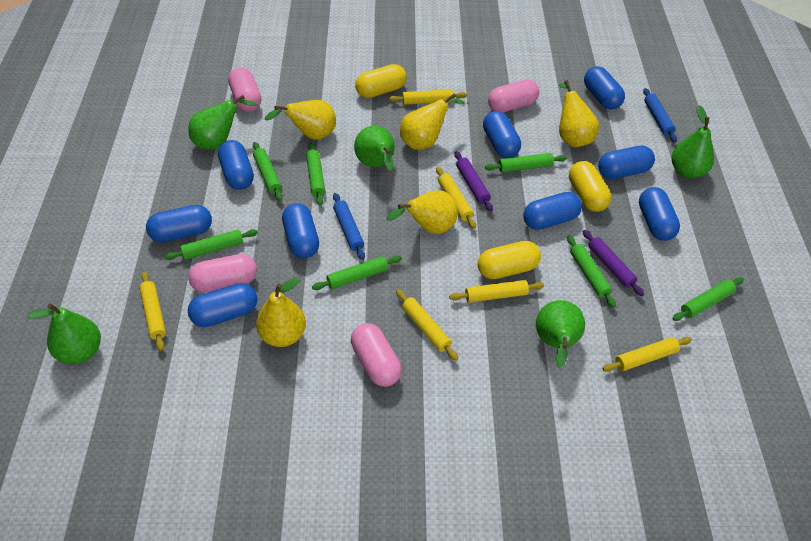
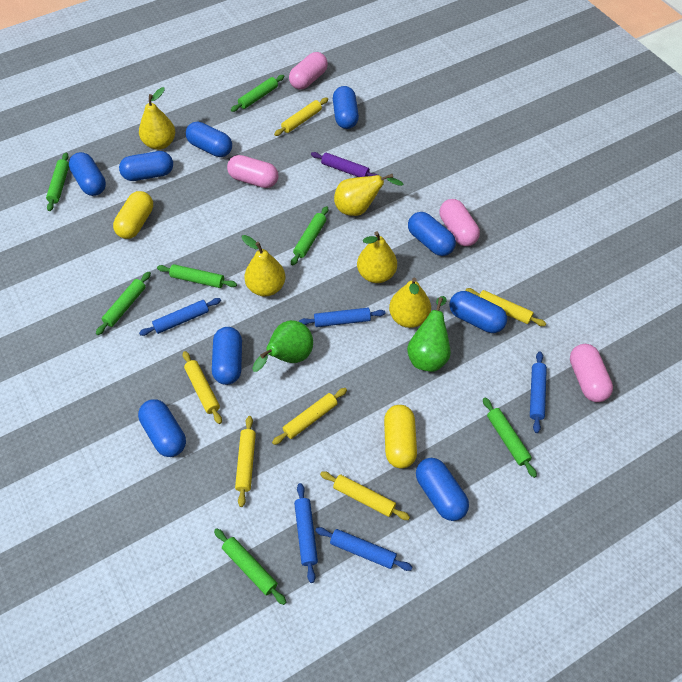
blue rolling pin: [333,193,365,260] [643,88,677,142] = 2 -> [139,298,221,336] [294,483,318,583] [299,308,386,327] [315,527,412,571] [530,351,547,433] = 5
green pear: [27,303,101,364] [188,95,257,150] [354,126,395,171] [536,300,585,368] [672,105,714,178] = 5 -> [252,320,313,372] [407,296,451,372] = 2
purple rolling pin: [454,151,493,212] [583,230,644,296] = 2 -> [311,152,378,177] = 1
yellow capsule: [355,64,406,98] [478,241,541,279] [569,161,611,212] = 3 -> [113,191,153,239] [384,405,417,469] = 2

